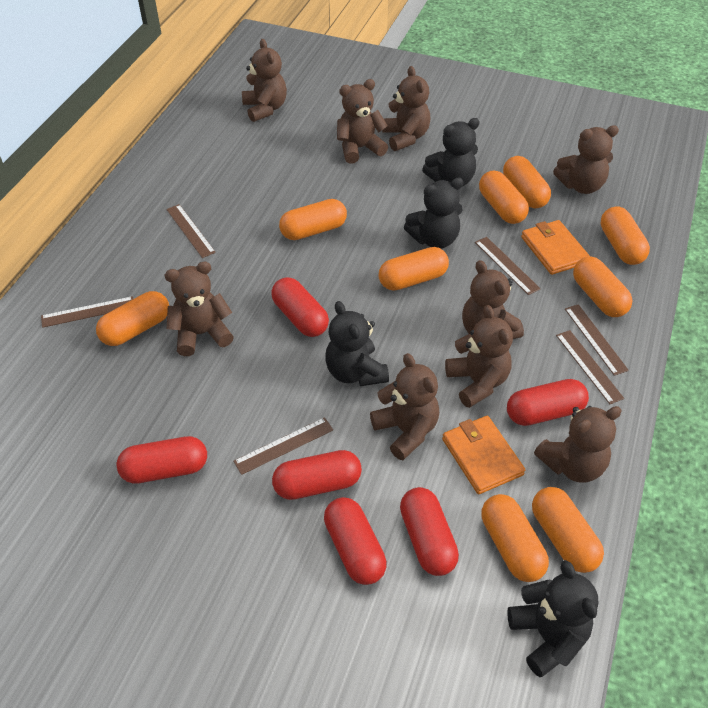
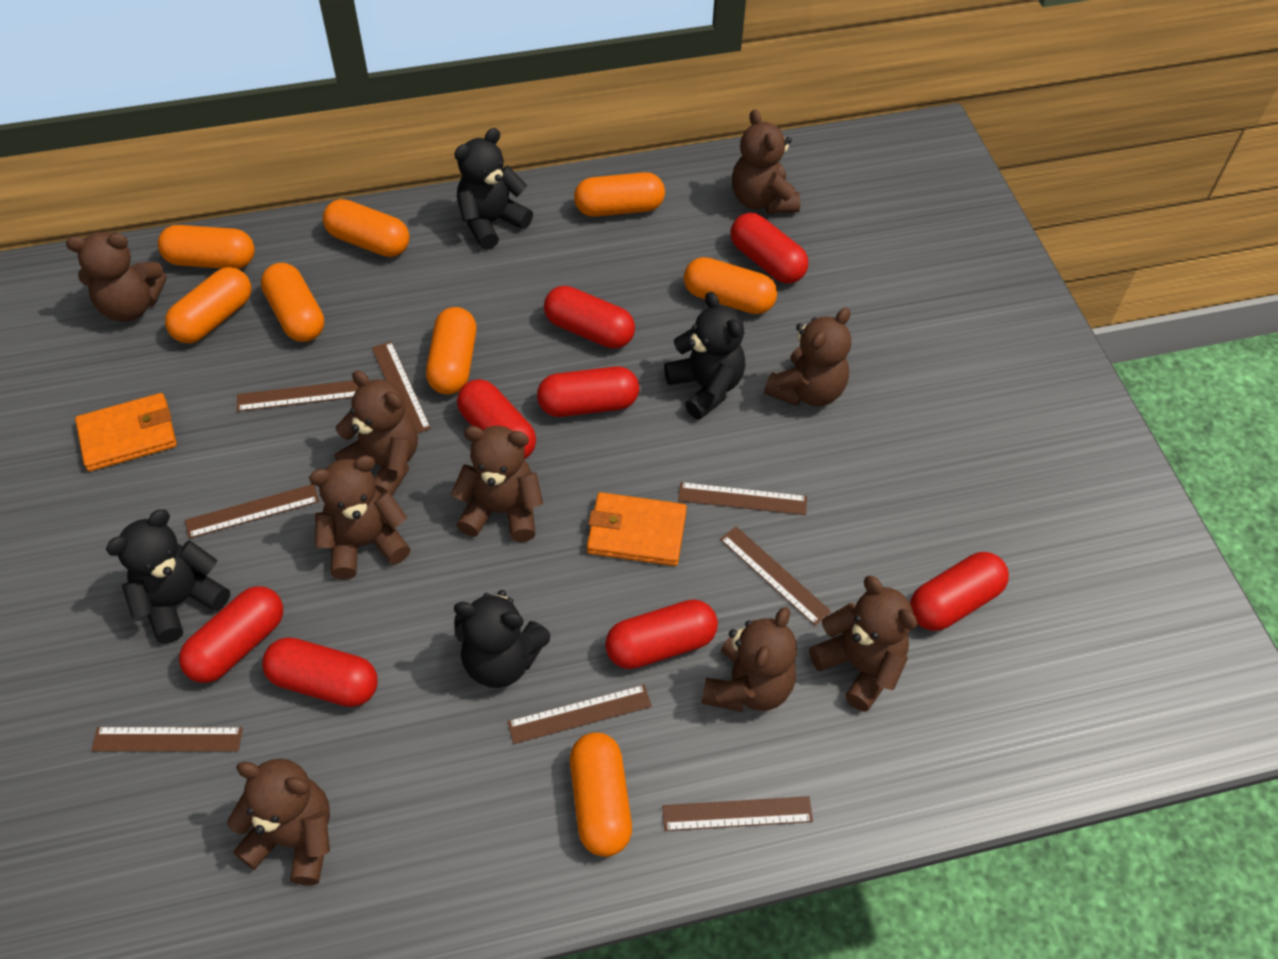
brown ruler: [41,296,133,328] [166,204,216,258] [233,417,333,475] [475,237,541,295] [556,330,624,404] [565,304,629,376] = 6 -> [91,727,243,752] [185,485,319,539] [237,380,359,412] [372,341,431,433] [508,685,652,744] [662,796,813,831] [678,482,807,515] [720,526,831,626] = 8
orange capsule: [96,291,169,346] [279,199,347,240] [379,247,449,290] [479,170,529,224] [482,494,549,582] [503,156,551,209] [532,487,604,573] [573,257,633,317] [601,206,650,265] = 9 -> [158,225,255,269] [165,267,251,343] [261,263,324,342] [323,199,410,257] [426,307,477,395] [570,732,632,857] [574,172,665,217] [684,257,777,314] = 8
red capsule: [116,436,207,484] [271,277,329,337] [272,450,362,500] [324,497,387,585] [400,487,459,576] [507,379,589,426] = 6 -> [179,586,283,683] [262,637,378,707] [457,379,536,459] [537,366,639,417] [544,286,635,349] [605,600,718,669] [731,213,808,284] [910,552,1009,631] = 8

